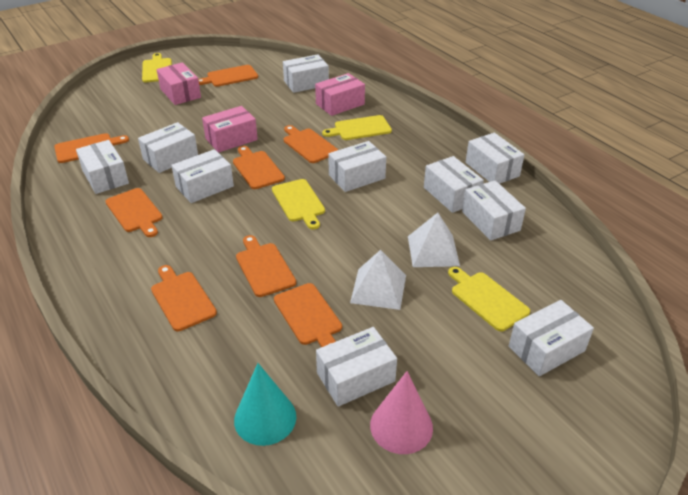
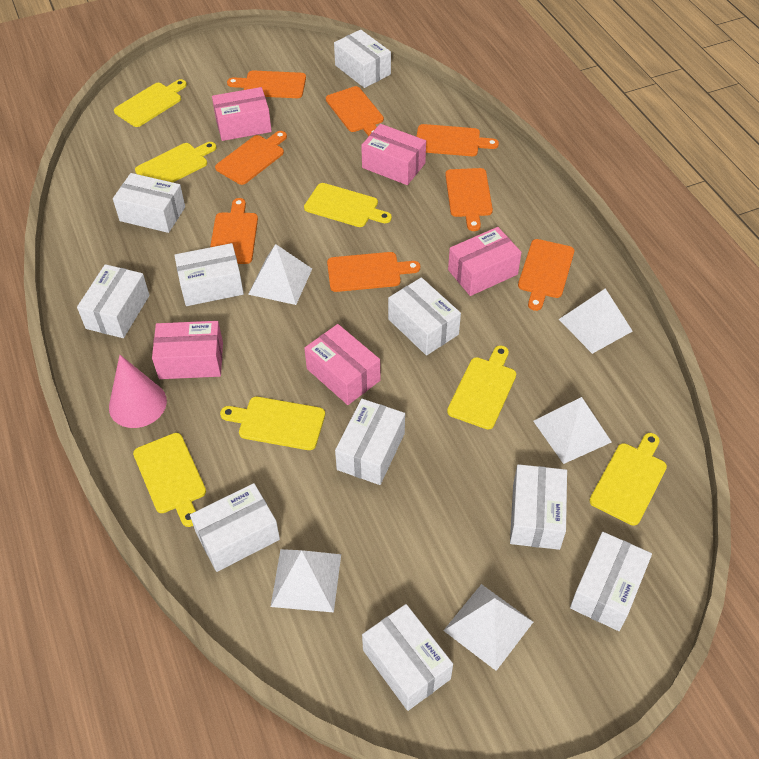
pink box: [156,62,201,105] [202,106,258,153] [315,73,365,116] = 3 -> [152,321,223,379] [212,87,272,141] [304,324,381,405] [361,124,426,185] [448,227,522,296] = 5
turquoise cone: [234,363,296,446] = 1 -> none = 0
white pyramid: [350,250,406,310] [408,213,460,267] = 2 -> [248,244,312,305] [271,549,341,613] [443,584,533,671] [533,397,612,464] [559,288,633,354] = 5
yellow cutting board: [142,53,172,82] [272,179,325,230] [322,115,392,140] [448,267,530,332] = 4 -> [114,79,187,127] [133,433,206,527] [135,142,216,182] [220,397,325,450] [304,183,392,227] [447,345,516,429] [589,433,667,526] = 7

